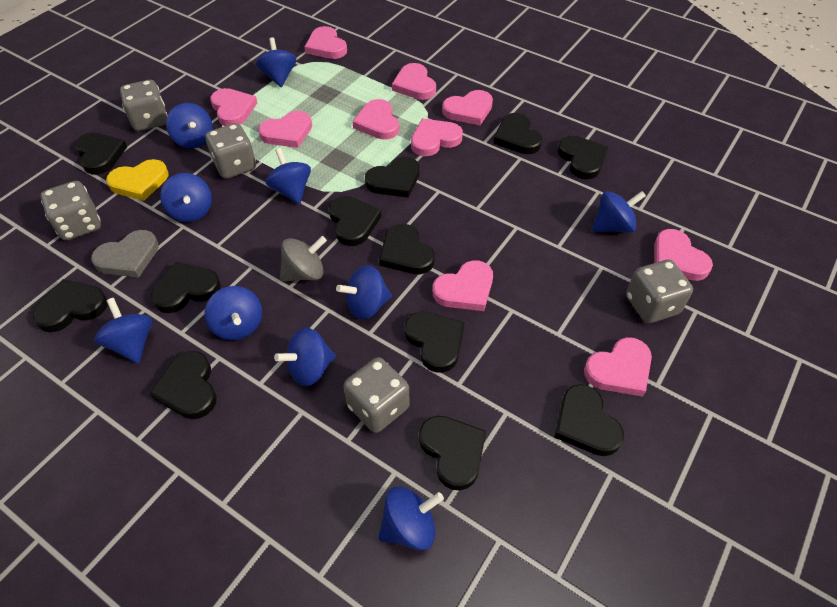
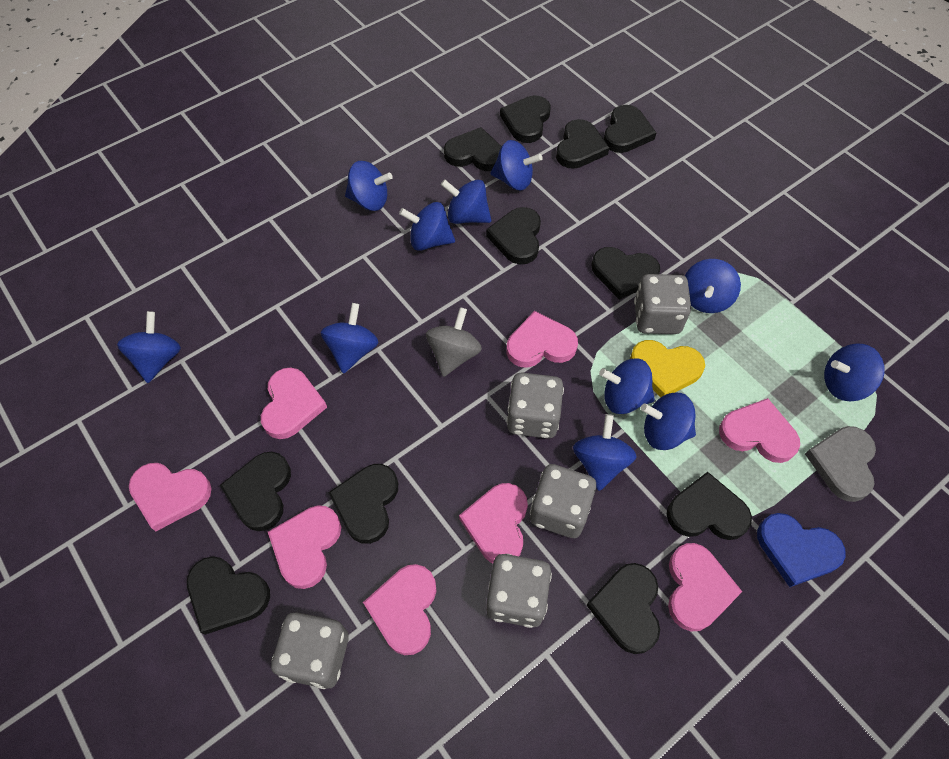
black heart: [33,279,108,332] [75,133,127,175] [149,351,217,419] [151,262,221,313] [329,196,382,246] [365,157,419,198] [379,224,435,274] [405,312,465,373] [419,416,486,490] [493,113,542,154] [554,384,624,456] [558,136,608,179] = 12 -> [187,556,270,635] [220,452,291,531] [328,464,398,544] [444,127,502,171] [486,207,541,264] [500,95,551,143] [556,119,609,169] [586,563,660,654] [592,247,660,300] [604,105,656,153] [667,472,752,540] = 11
blue heart: none = 0 -> [757,513,846,587] = 1
blue spinning top: [94,298,152,364] [160,173,212,222] [166,103,213,149] [205,286,262,340] [256,37,296,87] [266,148,311,204] [274,328,336,386] [336,265,392,319] [378,486,444,551] [592,191,646,233] = 10 -> [117,311,181,383] [321,303,379,374] [345,161,393,211] [399,202,455,251] [441,179,491,224] [491,140,542,190] [573,414,637,491] [599,358,655,414] [641,393,696,450] [685,259,741,313] [824,343,885,402] = 11
pink heart: [210,88,257,126] [258,111,312,148] [305,26,347,59] [352,99,399,140] [392,63,436,100] [411,119,463,156] [433,260,493,311] [442,90,493,125] [584,337,652,397] [654,229,713,281] = 10 -> [129,463,212,531] [261,368,327,439] [268,505,341,589] [363,564,437,655] [459,483,528,563] [506,311,578,368] [668,543,742,631] [719,398,800,463] = 8

